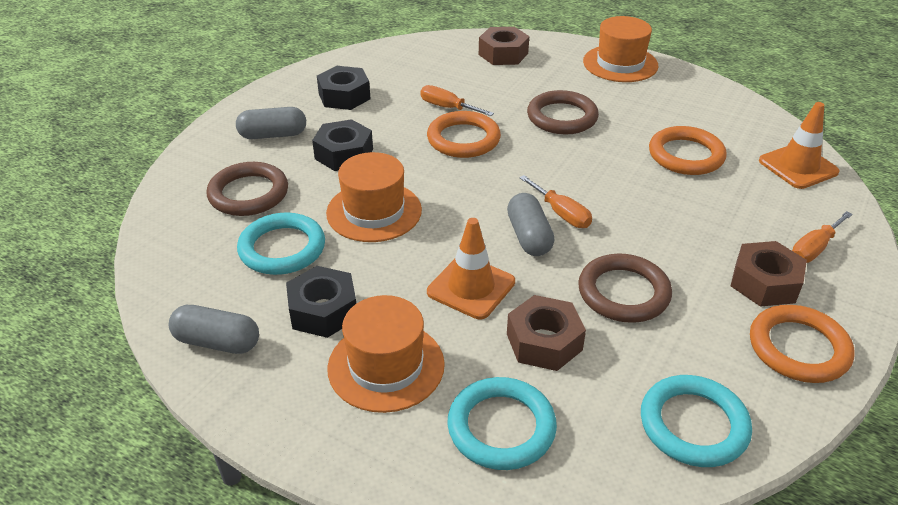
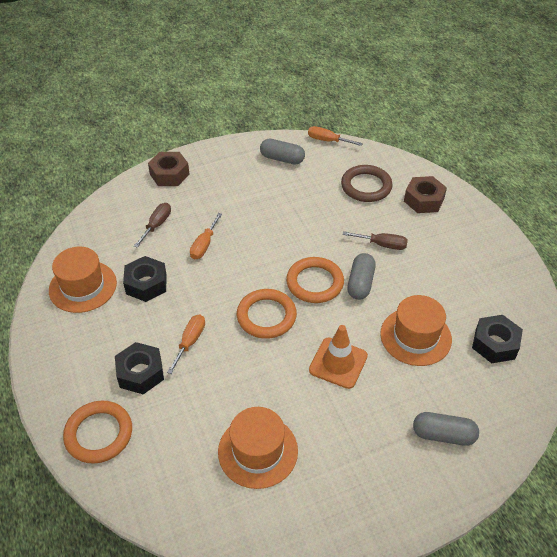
brown nut: [479,27,529,65] [507,295,586,371] [731,241,807,307] = 3 -> [148,152,190,186] [404,176,447,213] = 2
brown ring: [206,162,288,216] [527,90,599,134] [578,254,672,323] = 3 -> [341,165,393,202] = 1
brown screwdriver: none = 0 -> [134,203,171,248] [343,231,408,250] = 2
orange traffic cone: [427,218,515,319] [759,102,840,189] = 2 -> [309,325,368,389] = 1
turquoise ring: [237,212,325,275] [447,377,557,470] [641,375,752,467] = 3 -> none = 0

